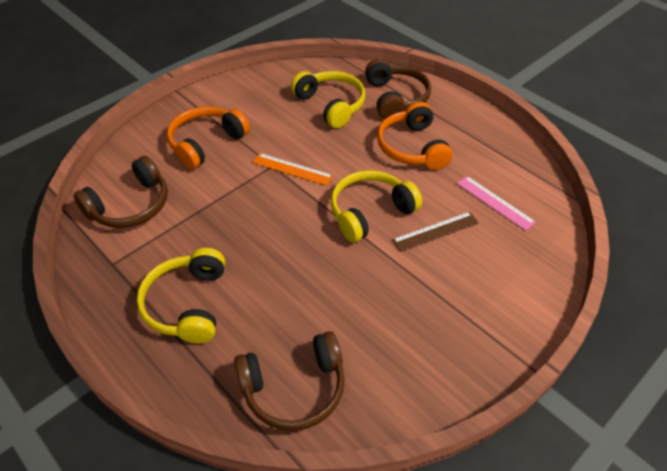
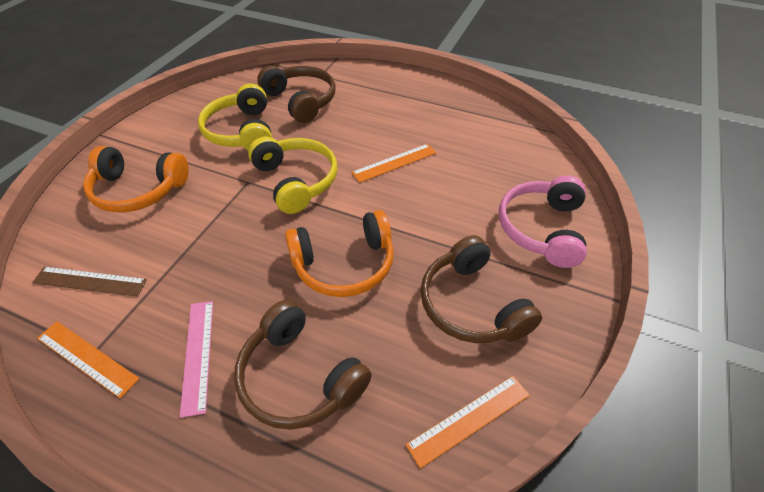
orange ruler: [253,153,333,186] = 1 -> [37,322,140,398] [352,144,437,183] [406,376,530,468] = 3
pink headphones: none = 0 -> [499,175,587,268] = 1
yellow headphones: [137,248,225,344] [291,71,365,128] [331,170,422,243] = 3 -> [198,84,272,150] [248,136,337,214] = 2

